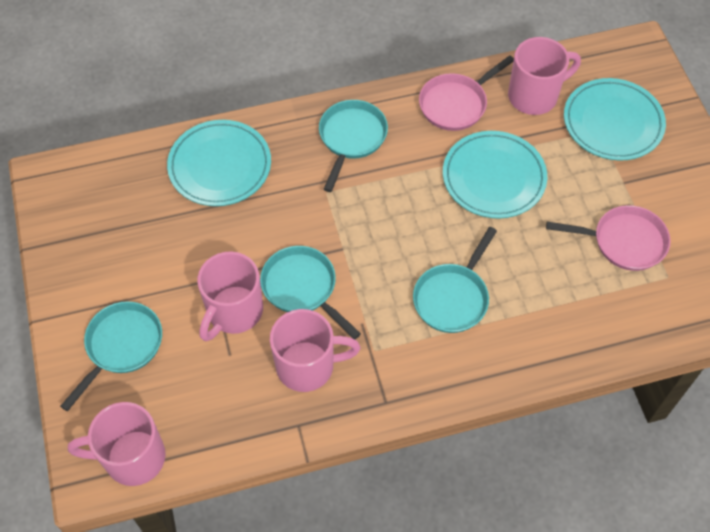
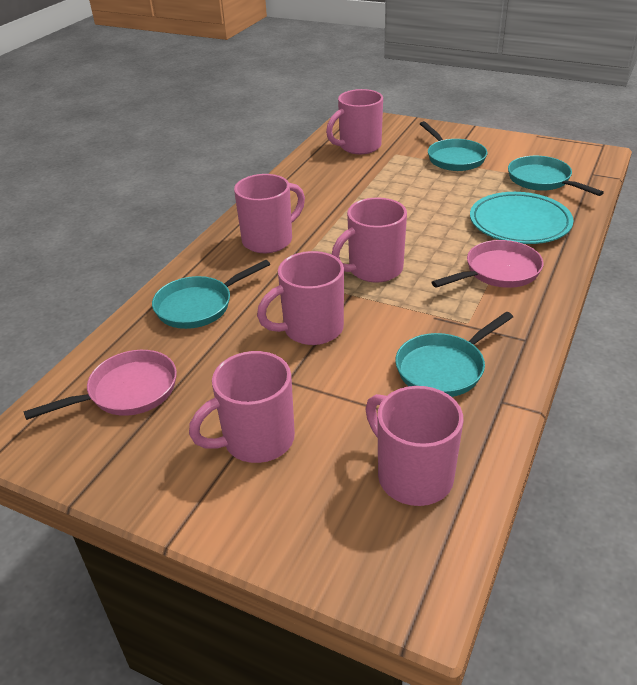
pink mug: [68,402,166,486] [197,251,263,341] [270,309,361,392] [508,37,581,115] = 4 -> [189,351,295,463] [234,174,305,253] [257,251,344,345] [326,89,383,154] [332,197,407,283] [365,386,464,506] = 6
turquoise plate: [167,120,271,206] [443,131,547,218] [564,78,666,161] = 3 -> [470,192,573,244] = 1

